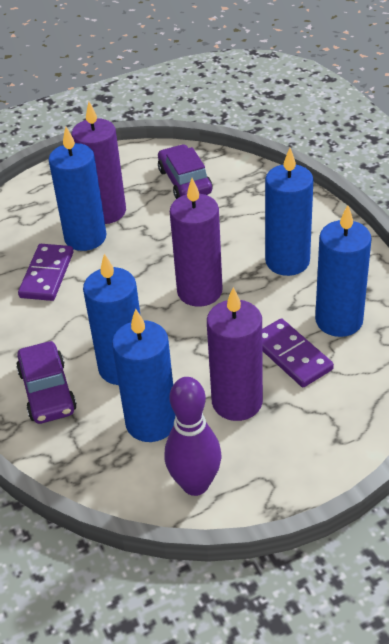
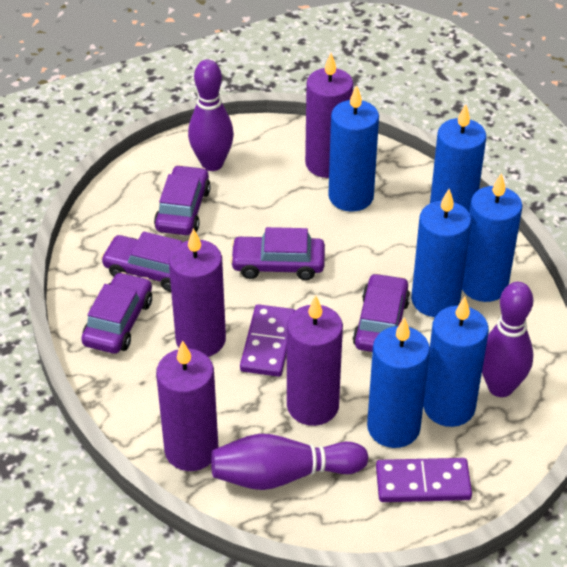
blue candle: [49,127,107,251] [83,254,140,385] [112,309,175,442] [265,148,314,276] [315,205,372,337] = 5 -> [328,85,379,212] [367,317,430,448] [411,189,471,317] [423,297,489,427] [430,104,487,212] [462,173,522,302] = 6
purple bowling pin: [165,377,221,496] = 1 -> [188,60,234,171] [211,434,368,490] [482,282,533,397] = 3
purple candle: [72,102,126,224] [170,178,223,307] [207,287,263,421] = 3 -> [156,340,218,471] [169,228,226,357] [287,295,343,426] [305,53,353,178] = 4
purple car: [16,341,77,424] [158,144,212,199] = 2 -> [81,272,152,354] [101,231,182,292] [154,165,211,235] [230,227,325,280] [353,273,410,352] = 5

